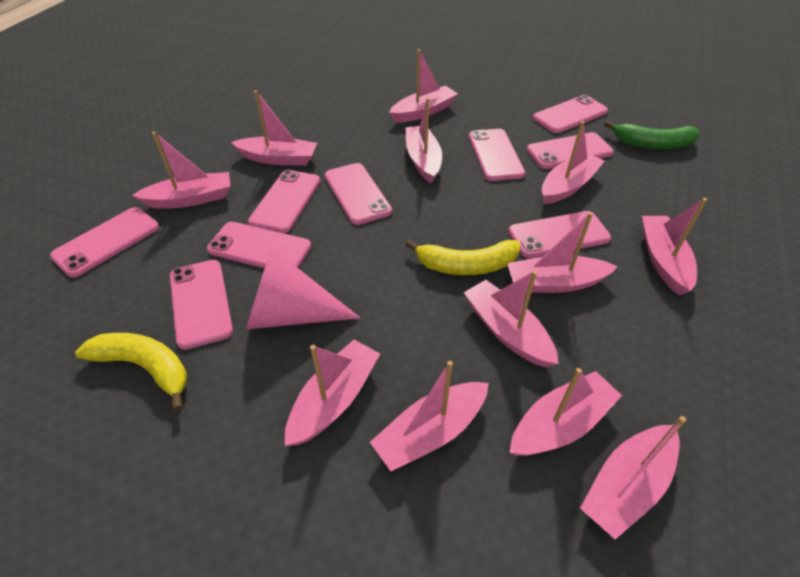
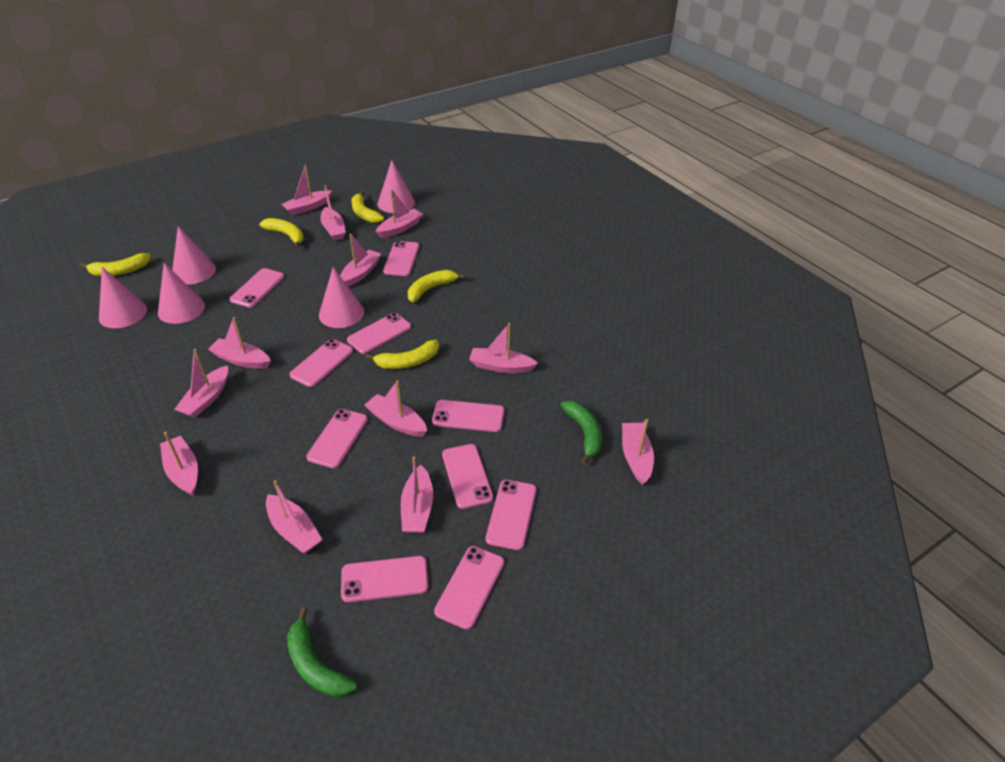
green banana: [604,121,700,149] = 1 -> [287,608,357,697] [561,401,602,465] = 2
pink cone: [246,248,360,329] = 1 -> [99,267,147,328] [158,263,205,324] [172,226,216,285] [319,267,364,328] [377,160,415,213] = 5
pink phone: [50,207,159,277] [170,260,233,350] [207,222,311,268] [248,170,320,233] [325,163,392,225] [469,129,525,181] [508,211,611,259] [527,132,613,169] [533,95,608,133] = 9 -> [230,268,284,308] [290,339,353,387] [306,409,368,468] [341,556,428,602] [347,313,411,354] [383,241,419,276] [432,400,504,432] [434,546,504,629] [442,444,493,509] [486,480,536,550] = 10
yellow banana: [75,333,187,411] [405,240,520,275] = 2 -> [81,253,151,276] [259,218,304,248] [351,191,384,223] [365,340,439,369] [408,270,466,302] = 5

